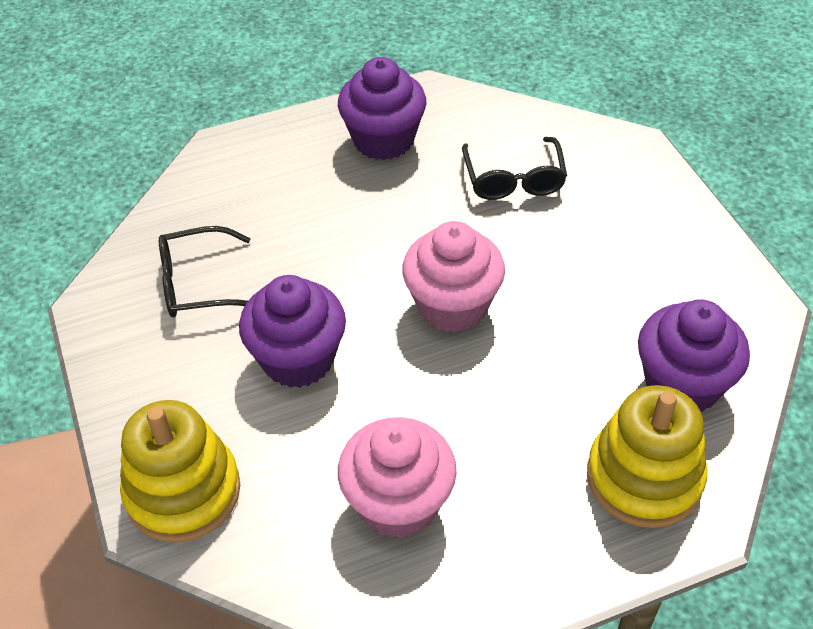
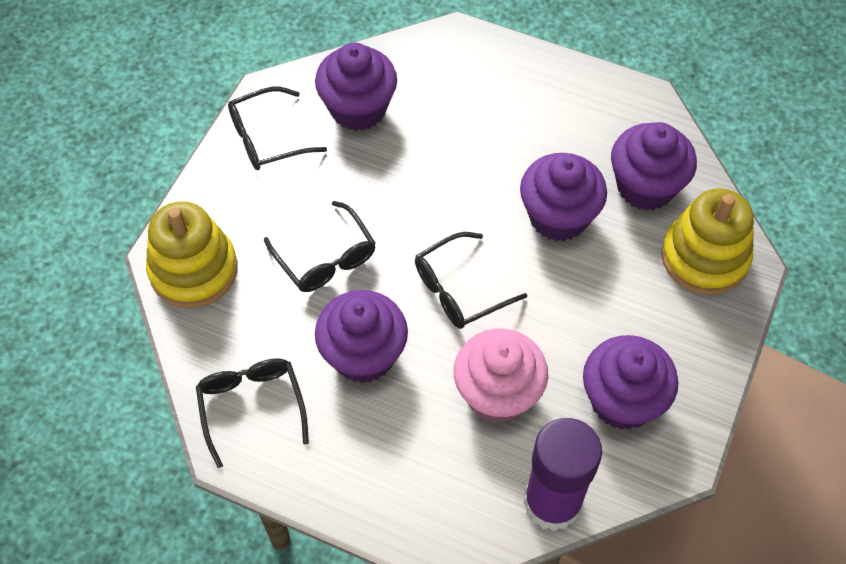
black glasses: [159,226,250,317] [462,137,567,200] = 2 -> [196,358,309,468] [228,87,327,170] [264,201,376,292] [415,232,527,329] = 4
pink cupcake: [338,417,457,538] [402,221,505,332] = 2 -> [454,329,548,423] = 1
purple cupcake: [239,275,346,388] [338,57,426,160] [638,299,750,412] = 3 -> [315,43,397,131] [315,290,408,383] [520,153,607,241] [583,335,678,430] [611,122,697,211] = 5
purple glue stick: none = 0 -> [523,418,602,531] = 1

